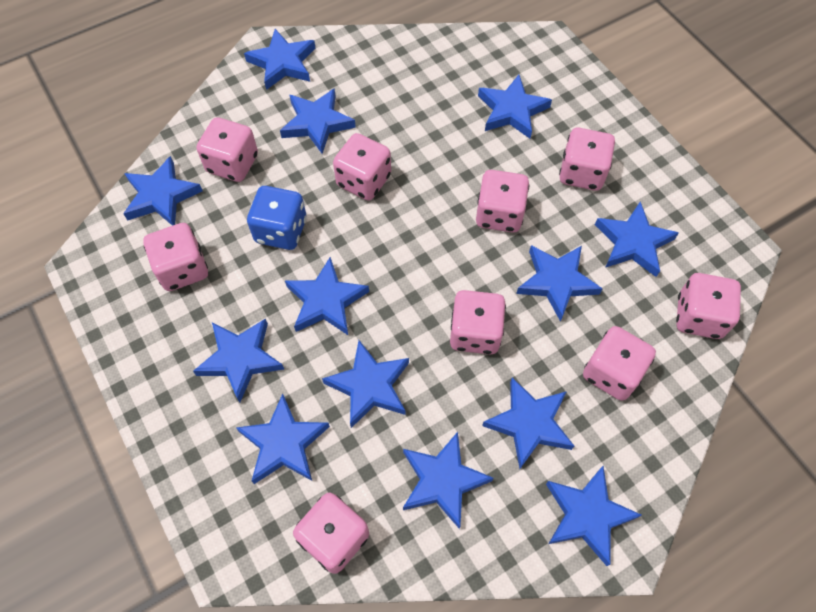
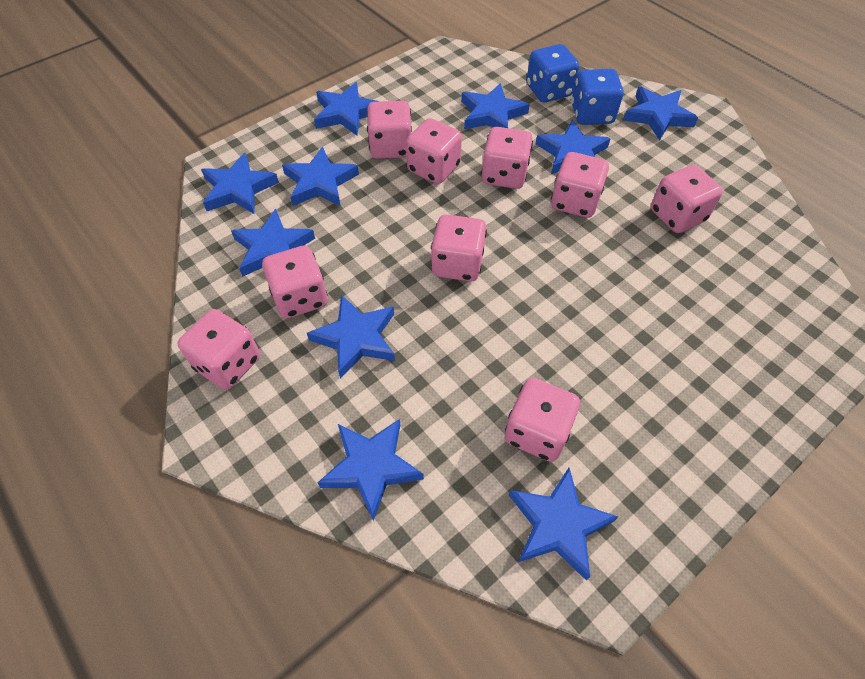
blue dice: [247,186,307,250] = 1 -> [527,44,579,102] [571,69,623,125] = 2
blue star: [123,156,203,226] [193,318,284,402] [236,394,330,484] [244,29,316,90] [280,88,356,154] [285,257,369,335] [322,340,409,428] [403,432,493,529] [478,75,552,139] [482,378,574,469] [516,245,603,322] [546,466,642,566] [595,201,679,277] = 13 -> [201,153,279,214] [231,209,315,277] [282,146,359,206] [307,295,395,379] [314,82,379,136] [318,419,424,521] [461,83,530,129] [509,468,618,581] [535,120,611,174] [623,87,698,140] = 10

